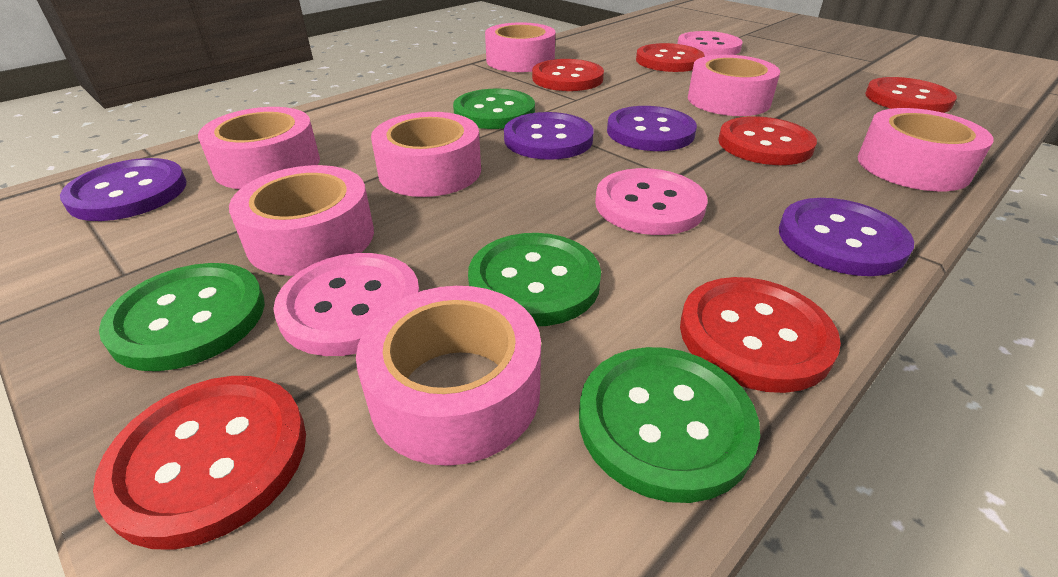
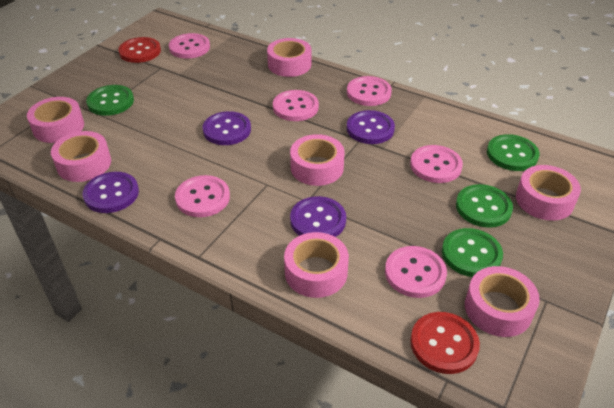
pink button: [273,253,420,356] [595,168,708,235] [677,31,743,56] = 3 -> [169,33,210,59] [175,175,230,217] [273,90,319,121] [347,76,392,106] [385,246,447,298] [410,145,463,183] = 6
red button: [93,376,306,549] [532,59,604,91] [636,43,705,72] [680,277,841,393] [718,116,817,165] [865,77,957,113] = 6 -> [118,37,161,63] [410,312,480,374] = 2

